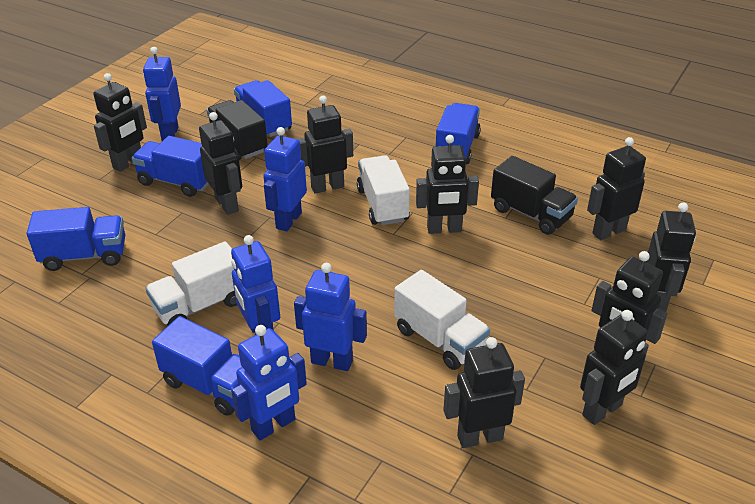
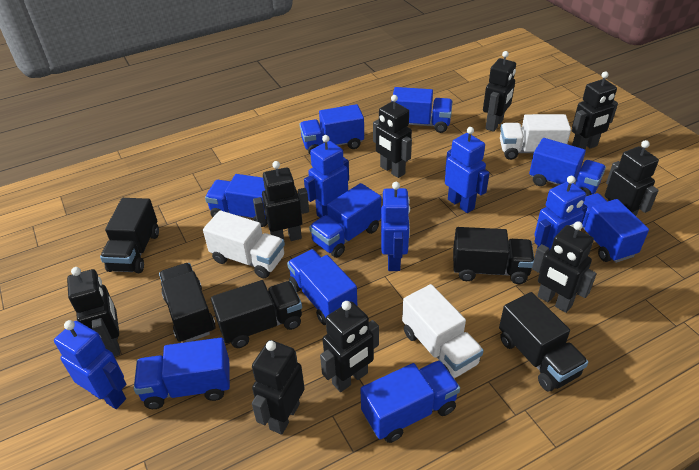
black truck: [207,100,268,160] [491,156,578,235] = 2 -> [100,198,159,273] [159,263,216,342] [211,280,302,348] [453,227,534,284] [499,292,588,392] = 5
blue truck: [27,207,125,271] [132,136,209,197] [152,316,242,416] [234,80,292,137] [436,103,481,164] = 5 -> [134,338,230,409] [205,174,268,227] [287,249,357,325] [299,104,364,154] [309,183,381,258] [360,360,460,443] [393,87,453,133] [529,138,606,196] [582,193,649,263] = 9

